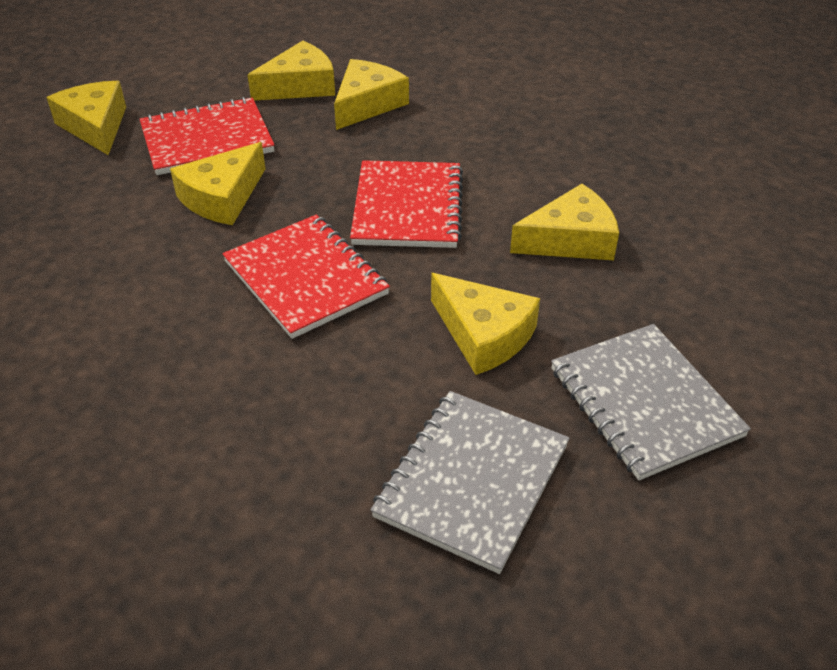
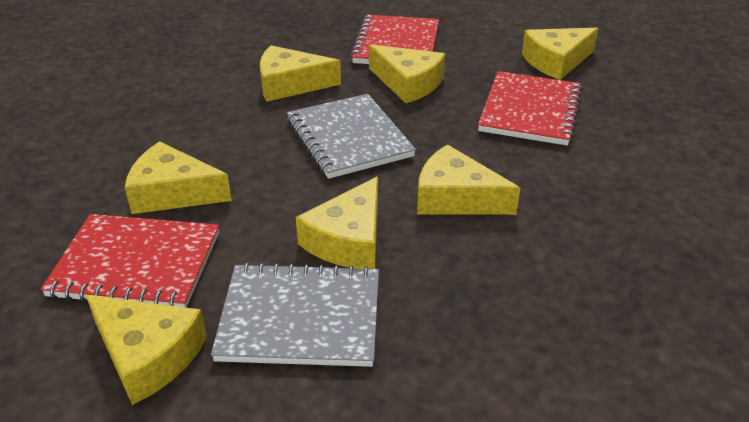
yellow cheese: [46,81,126,155] [170,142,265,225] [248,41,335,101] [334,59,409,130] [431,273,540,375] [510,184,619,260] = 6 -> [86,295,207,405] [125,141,232,214] [260,45,341,102] [296,176,378,269] [369,44,445,103] [417,144,520,215] [522,28,599,80] = 7

